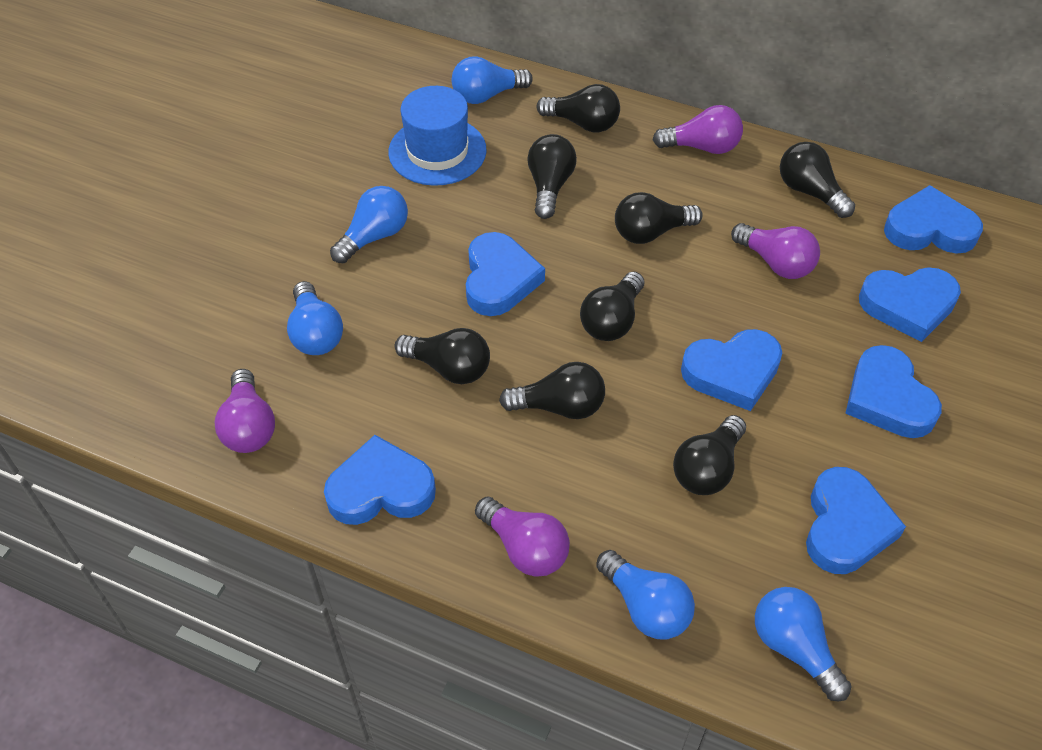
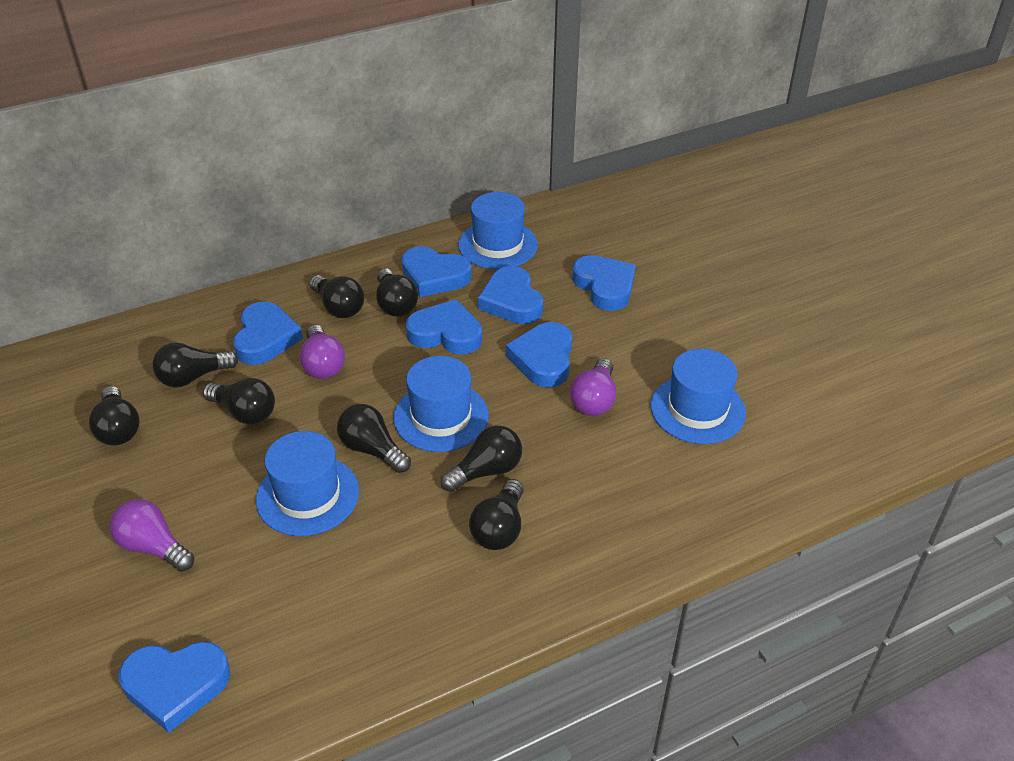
blue hat: [388,86,487,186] = 1 -> [256,431,359,536] [393,356,489,452] [458,192,538,269] [650,349,746,444] = 4
blue light bulb: [287,281,343,355] [330,186,408,263] [452,56,533,104] [596,550,695,640] [755,587,852,702] = 5 -> none = 0
purple light bulb: [215,369,275,453] [475,497,570,577] [653,105,743,154] [731,223,820,279] = 4 -> [109,499,194,572] [300,325,345,379] [570,358,616,416] = 3

